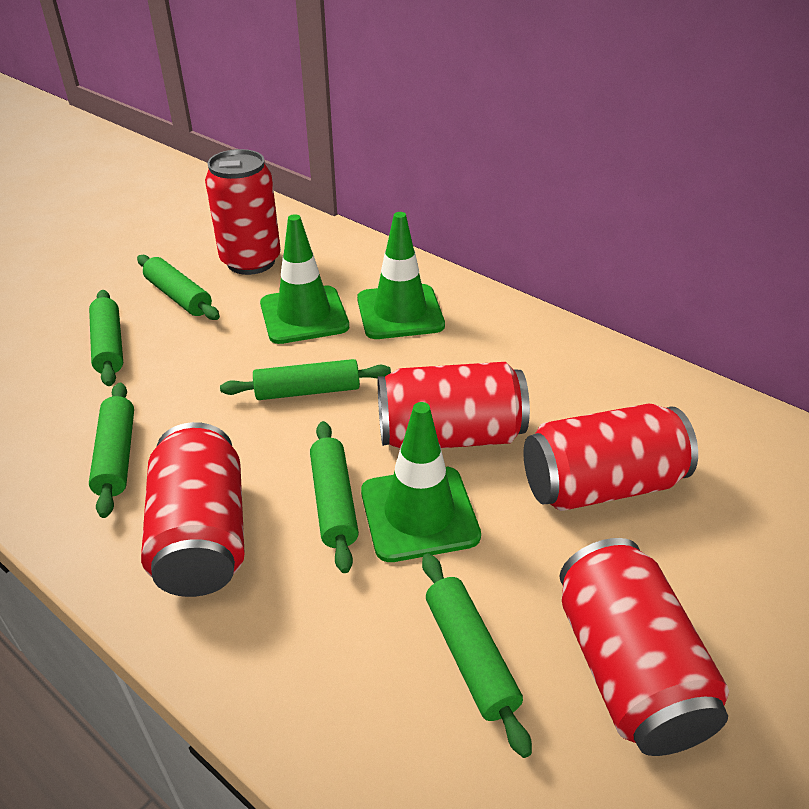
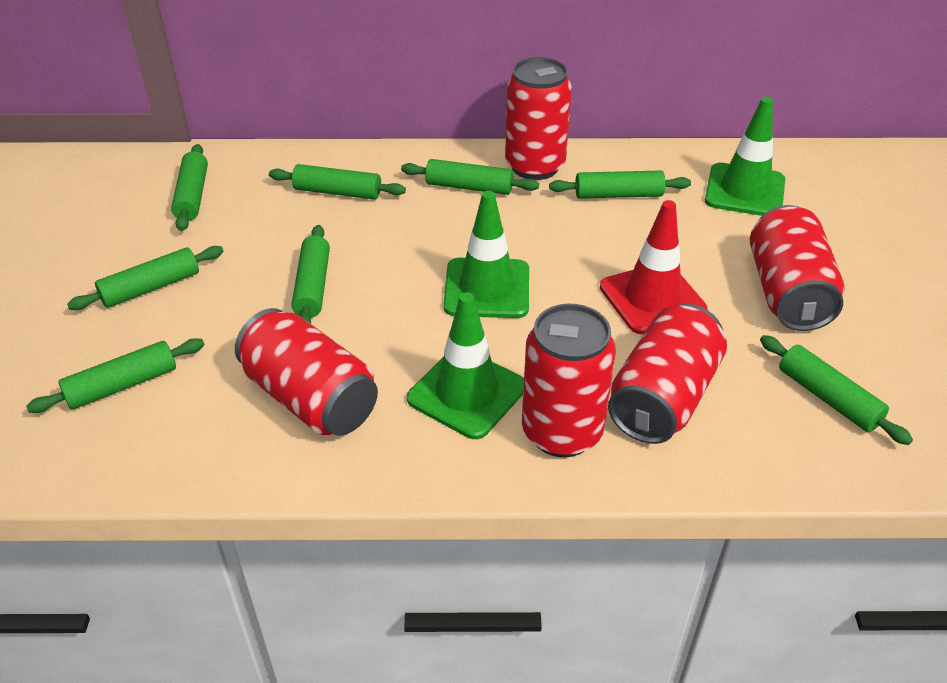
green rolling pin: [89,290,123,386] [89,383,134,518] [137,255,220,320] [220,359,391,400] [310,421,359,573] [422,553,532,758] = 6 -> [26,338,204,413] [67,246,224,310] [171,144,208,231] [269,164,406,200] [292,225,330,324] [401,159,539,195] [549,170,691,199] [760,335,913,445] = 8
red traffic cone: none = 0 -> [600,200,708,334] = 1

